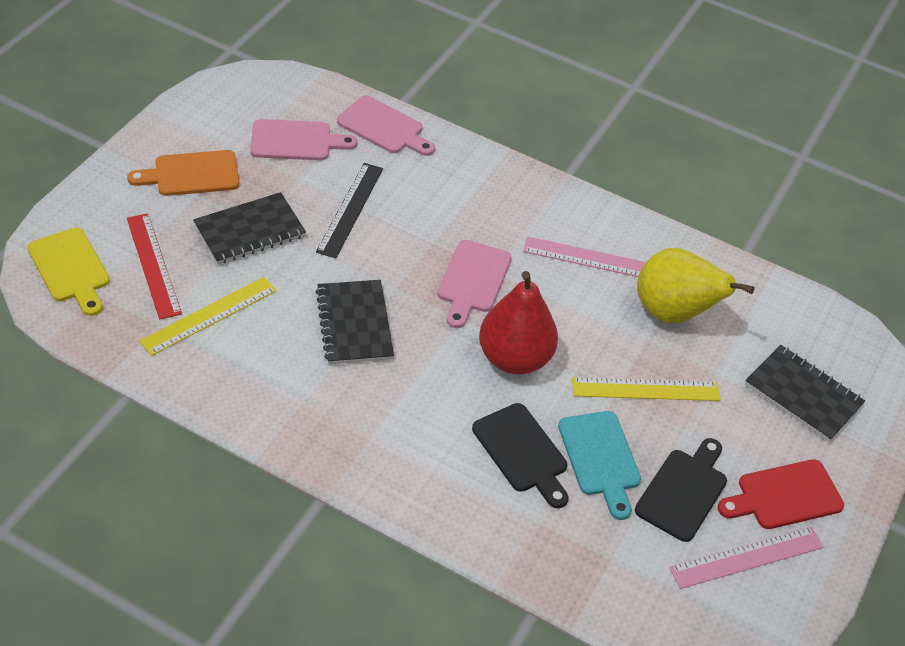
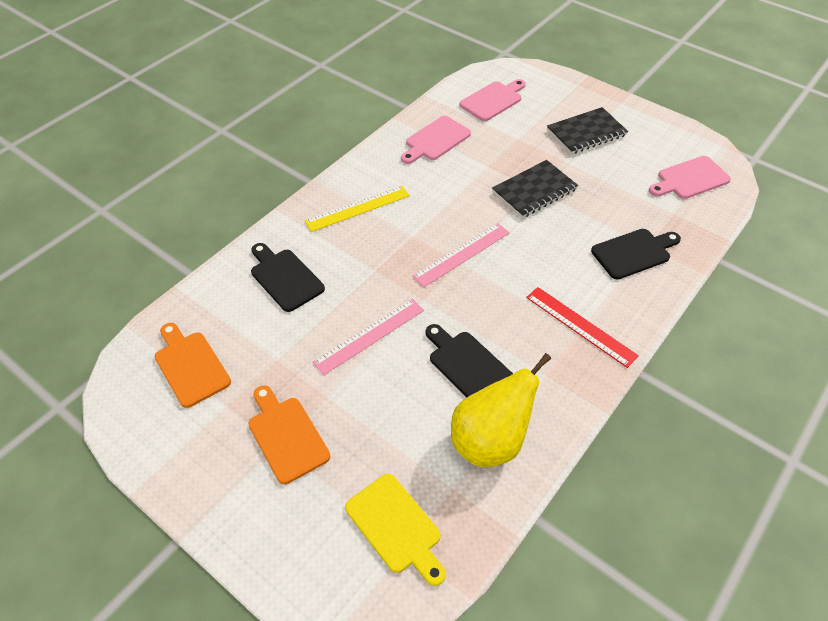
black cutting board: [472,403,569,508] [635,438,727,542] = 2 -> [251,243,325,312] [426,324,513,397] [591,229,681,280] = 3
black notebook: [193,192,306,265] [316,280,394,364] [745,345,865,442] = 3 -> [492,160,578,218] [547,107,628,154] = 2
black ruler: [316,163,383,258] = 1 -> none = 0
orange cutting board: [127,150,240,196] = 1 -> [155,323,231,408] [248,385,330,484] = 2
red cutting board: [717,459,844,529] = 1 -> none = 0
red pear: [479,271,558,375] = 1 -> none = 0
turquoise cutting board: [558,411,641,520] = 1 -> none = 0
yellow ruler: [139,277,277,356] [572,377,721,401] = 2 -> [305,186,410,232] = 1

